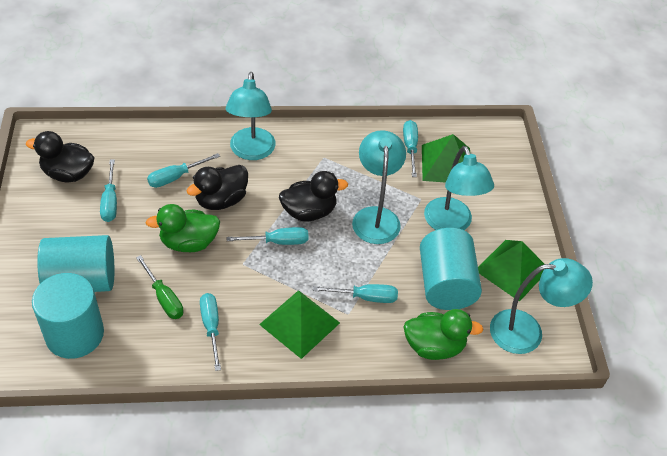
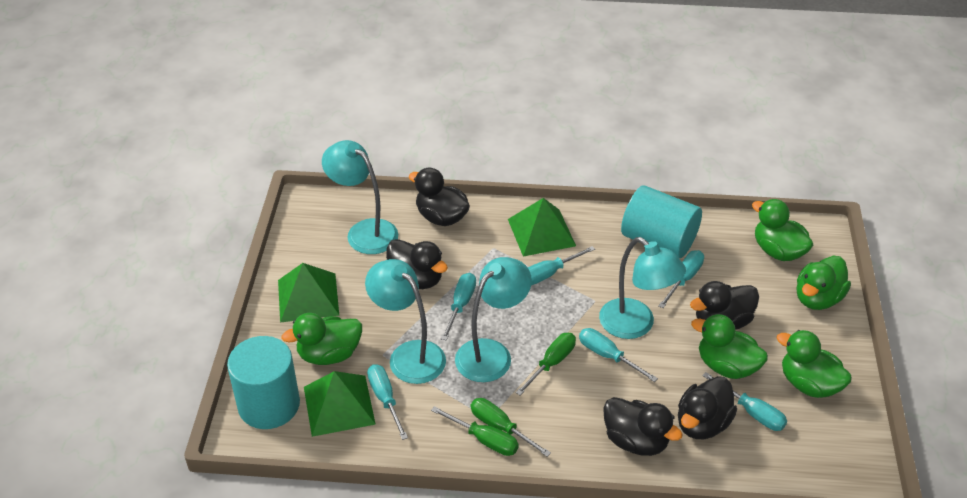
black duck: [26,131,95,182] [187,165,248,210] [279,171,348,222] = 3 -> [386,239,448,289] [409,167,470,226] [603,397,683,456] [678,376,737,439] [690,281,759,330] = 5
green duck: [146,204,220,252] [404,309,483,360] = 2 -> [281,313,362,365] [691,314,768,379] [752,199,813,261] [777,330,852,398] [797,256,851,310] = 5
green screwdriver: [136,255,184,319] = 1 -> [431,406,519,456] [471,398,551,457] [515,333,576,396] = 3
turquoise cylinder: [32,273,104,359] [37,235,114,292] [420,228,482,310] = 3 -> [227,336,300,429] [621,186,702,258] = 2

